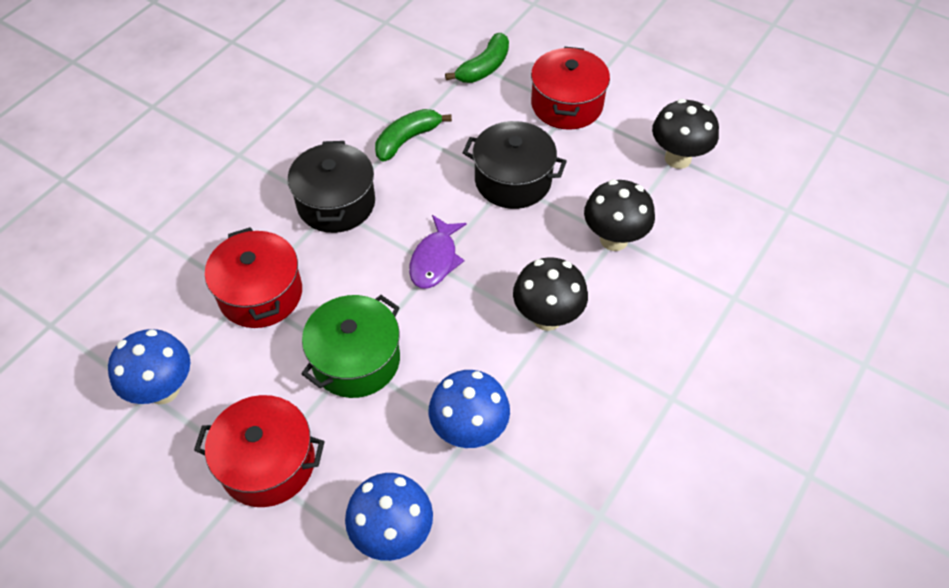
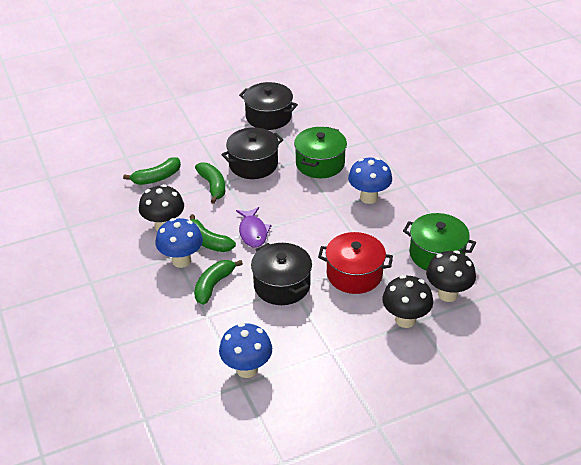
black pot: [288,141,375,233] [463,121,567,209] = 2 -> [221,127,283,179] [239,82,298,130] [251,243,312,305] = 3
green banana: [375,109,452,162] [445,33,509,83] = 2 -> [123,157,181,185] [190,214,236,252] [194,260,243,305] [195,162,225,204] = 4
green pot: [301,295,400,398] = 1 -> [294,127,347,178] [403,213,476,270] = 2
red pot: [194,395,325,507] [205,227,302,328] [531,47,610,130] = 3 -> [318,232,393,294] = 1

